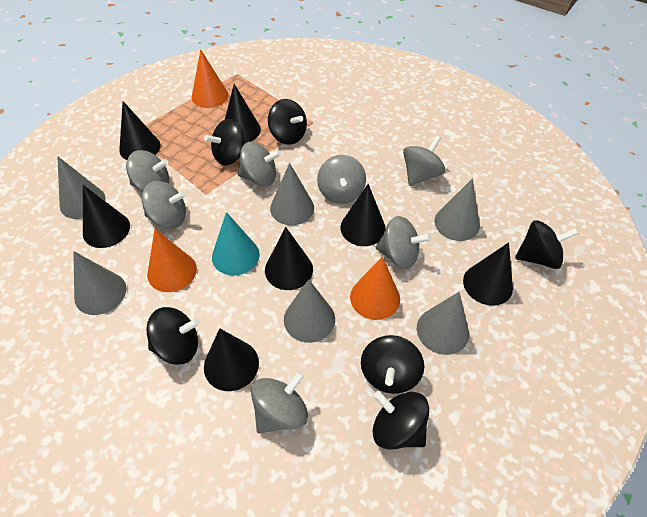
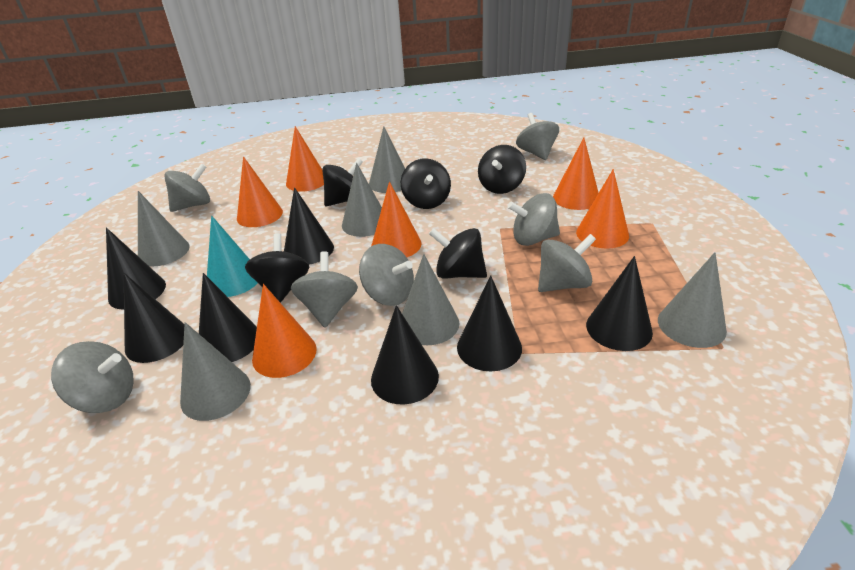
black spinning top: [146,307,200,365] [204,119,247,166] [268,99,307,145] [361,335,424,394] [372,391,429,450] [515,220,579,269] = 6 -> [245,233,309,303] [322,158,363,206] [401,158,451,209] [429,228,487,279] [478,145,526,194] = 5
orange cone: [147,229,197,292] [191,49,229,108] [350,256,400,320] = 3 -> [237,156,283,227] [252,284,316,378] [286,126,324,192] [371,181,422,257] [553,138,599,210] [576,169,629,248] = 6

